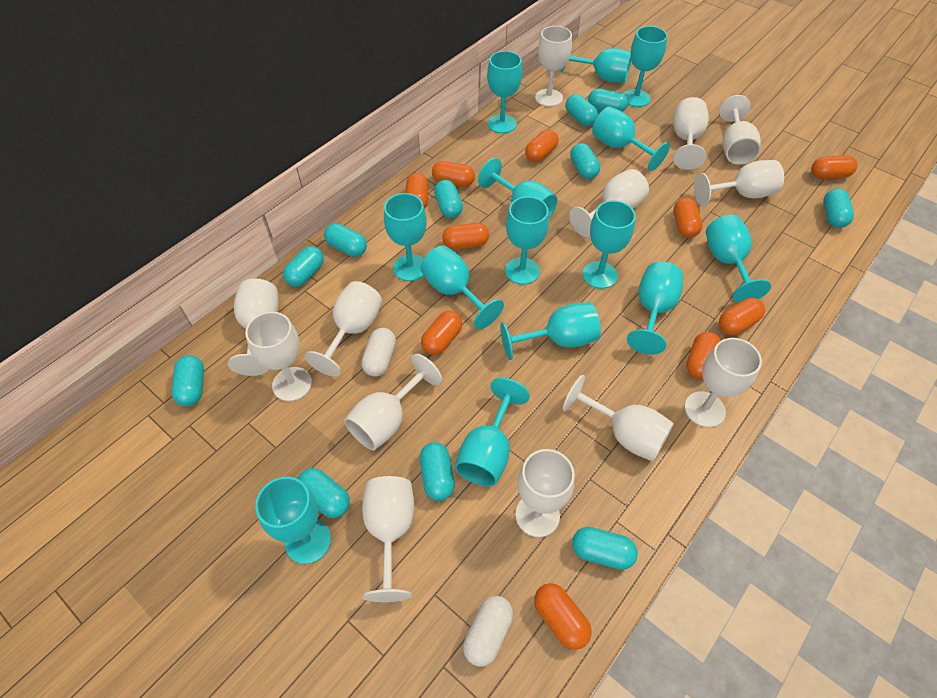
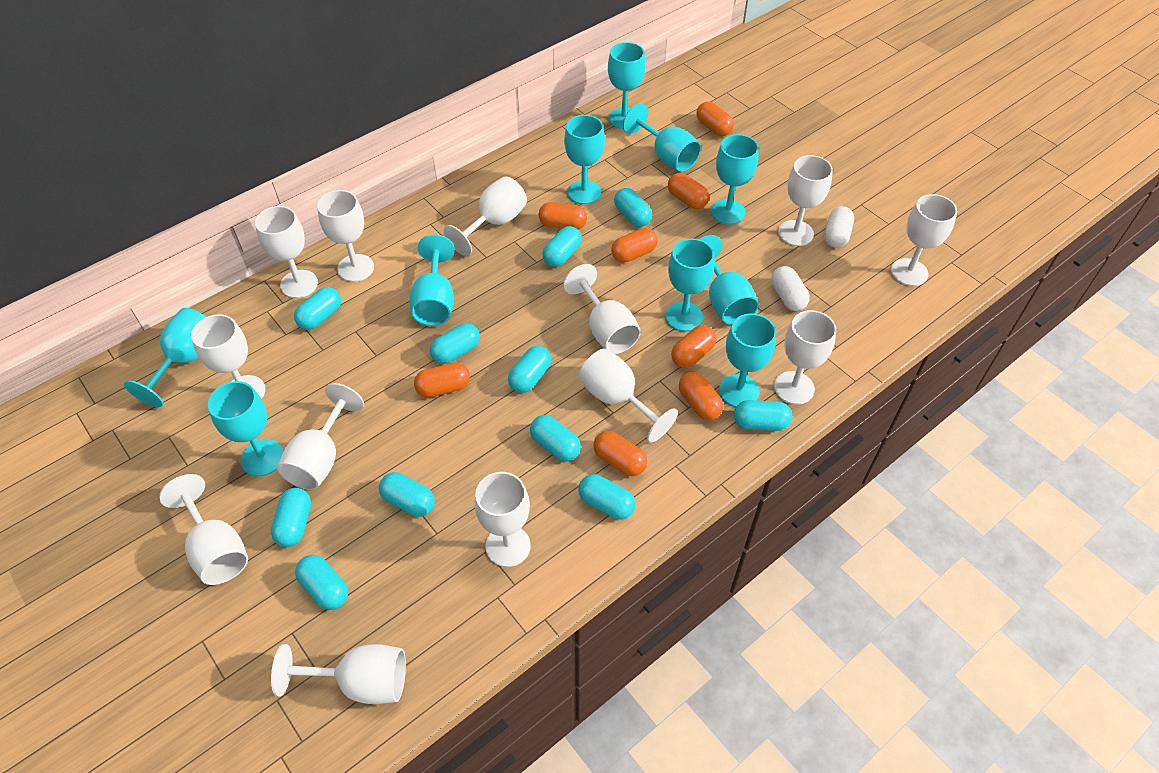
orange capsule: [406,173,428,209] [421,311,462,355] [432,161,475,187] [442,223,489,250] [525,129,559,162] [534,583,592,650] [674,198,702,238] [686,332,721,379] [719,298,765,335] [811,155,857,179] = 10 -> [414,362,470,398] [538,202,587,230] [593,431,647,476] [611,228,658,263] [668,173,709,209] [671,325,716,368] [679,372,723,420] [696,102,734,136] = 8
turquoise goblet: [255,477,331,564] [384,193,427,281] [420,245,504,329] [455,378,530,487] [478,158,557,218] [487,51,522,133] [500,302,601,360] [505,196,549,285] [560,48,631,83] [582,200,636,289] [592,106,670,171] [623,26,667,107] [627,262,683,355] [706,215,771,303] = 14 -> [124,308,206,407] [208,381,284,476] [410,235,455,326] [564,115,605,204] [608,42,645,129] [623,103,701,172] [665,239,714,332] [699,235,759,325] [711,134,759,224] [719,313,776,407] = 10

